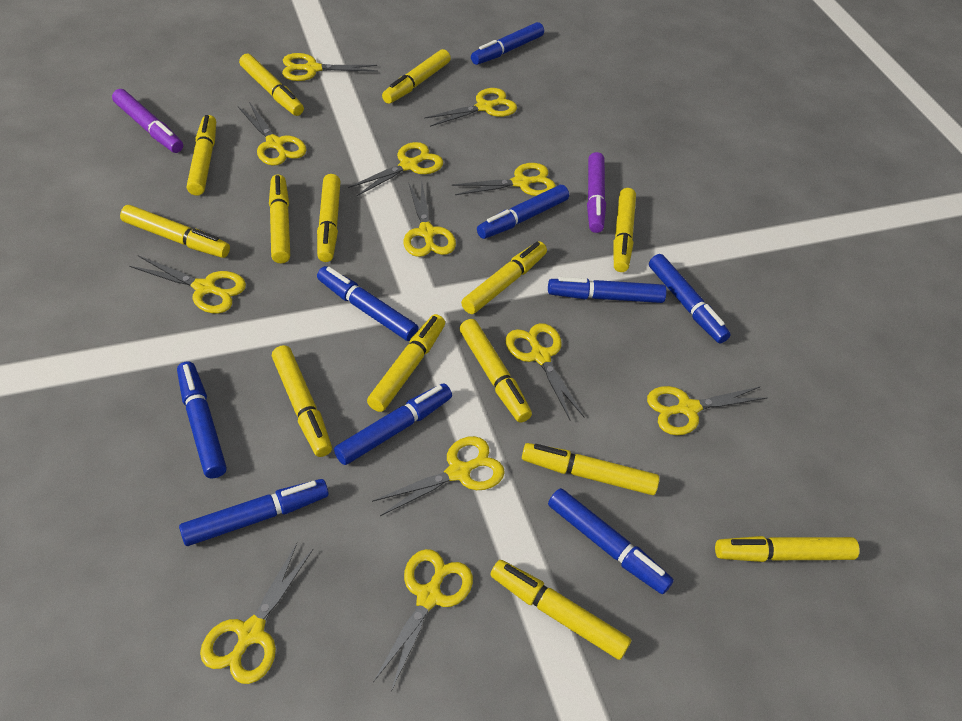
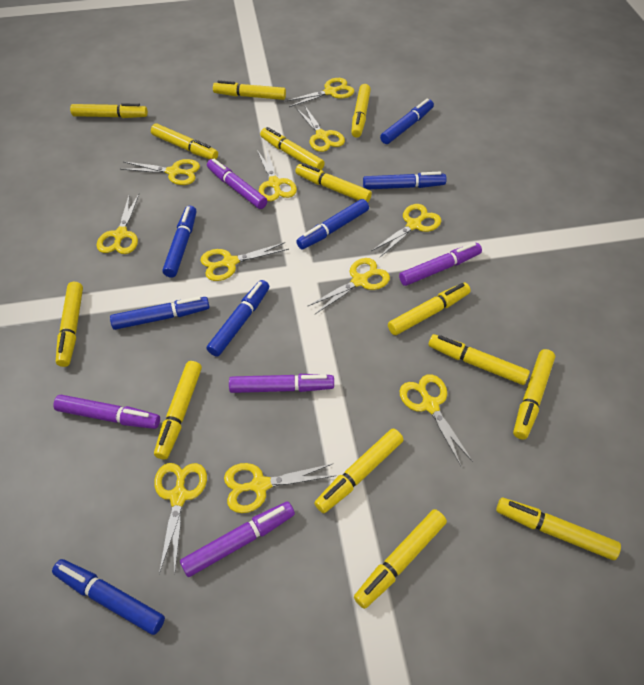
blue marker: [177,361,227,478] [179,479,329,546] [317,266,419,341] [334,383,452,465] [471,22,544,65] [477,185,569,239] [548,277,667,303] [548,488,674,594] [649,254,731,344] = 9 -> [52,559,165,635] [110,296,210,330] [162,206,196,278] [207,280,269,357] [296,199,369,250] [363,172,447,190] [380,98,434,144] = 7
purple marker: [112,89,183,153] [587,152,606,233] = 2 -> [53,395,160,429] [180,501,295,577] [207,158,267,209] [229,374,334,393] [399,242,482,286] = 5
yellow scissors: [129,255,246,313] [200,543,313,684] [238,102,307,166] [282,53,378,81] [348,142,443,196] [372,436,505,516] [373,549,473,691] [404,182,456,257] [424,88,517,127] [452,163,556,196] [506,323,584,420] [647,386,768,435] = 12 -> [96,194,139,254] [120,159,200,185] [154,463,207,574] [200,242,289,281] [224,463,334,513] [257,147,297,201] [285,78,355,107] [296,105,345,152] [308,258,390,314] [371,204,442,257] [399,374,473,466] = 11

